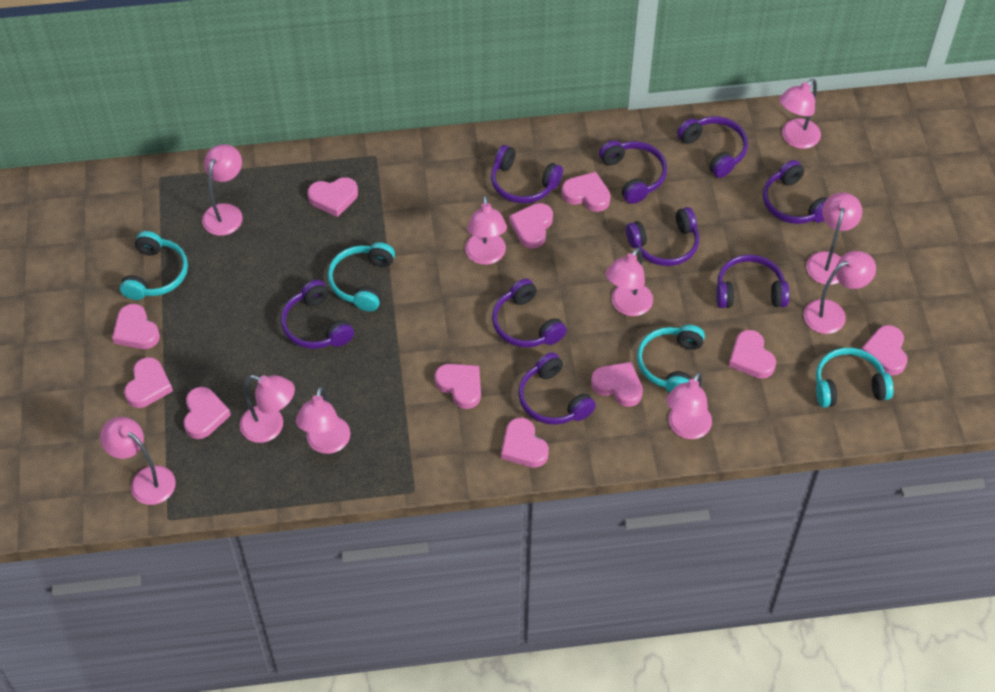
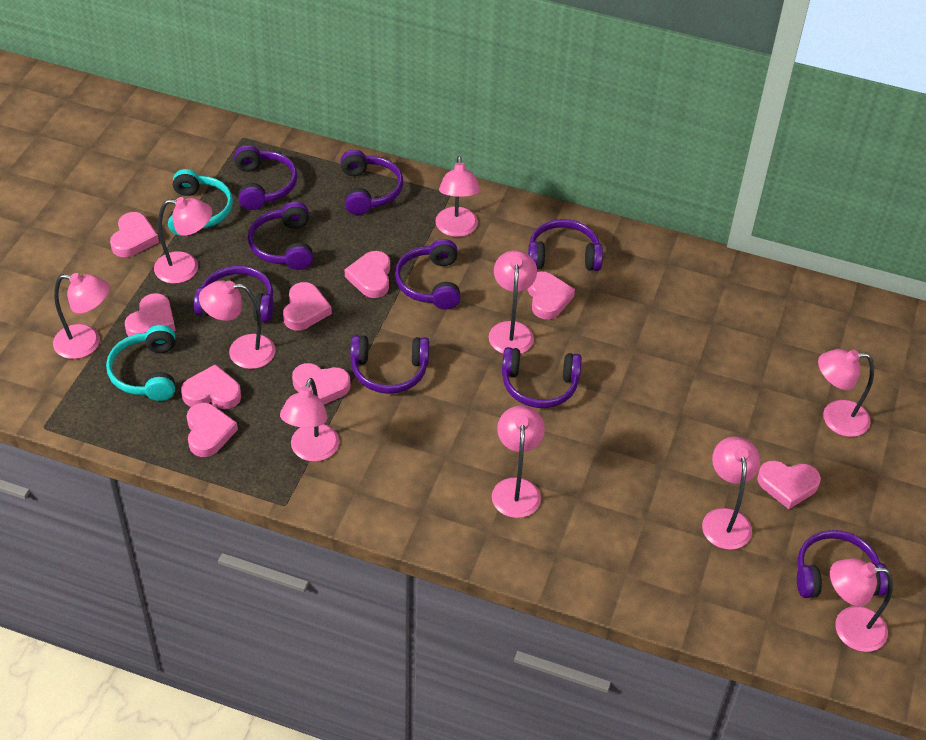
pink heart: [112,304,160,349] [124,357,173,408] [184,387,231,439] [308,177,358,217] [435,364,481,409] [501,418,549,468] [509,203,553,249] [561,172,611,212] [591,362,643,407] [729,330,776,379] [861,325,908,375] = 11 -> [110,212,159,257] [125,293,175,337] [181,364,241,409] [187,403,238,457] [283,282,332,331] [292,363,350,404] [345,251,390,298] [528,271,575,319] [757,460,821,509] = 9
turquoise headphones: [120,231,188,300] [328,242,395,311] [637,325,705,393] [816,348,894,408] = 4 -> [106,325,175,401] [168,169,233,236] = 2

